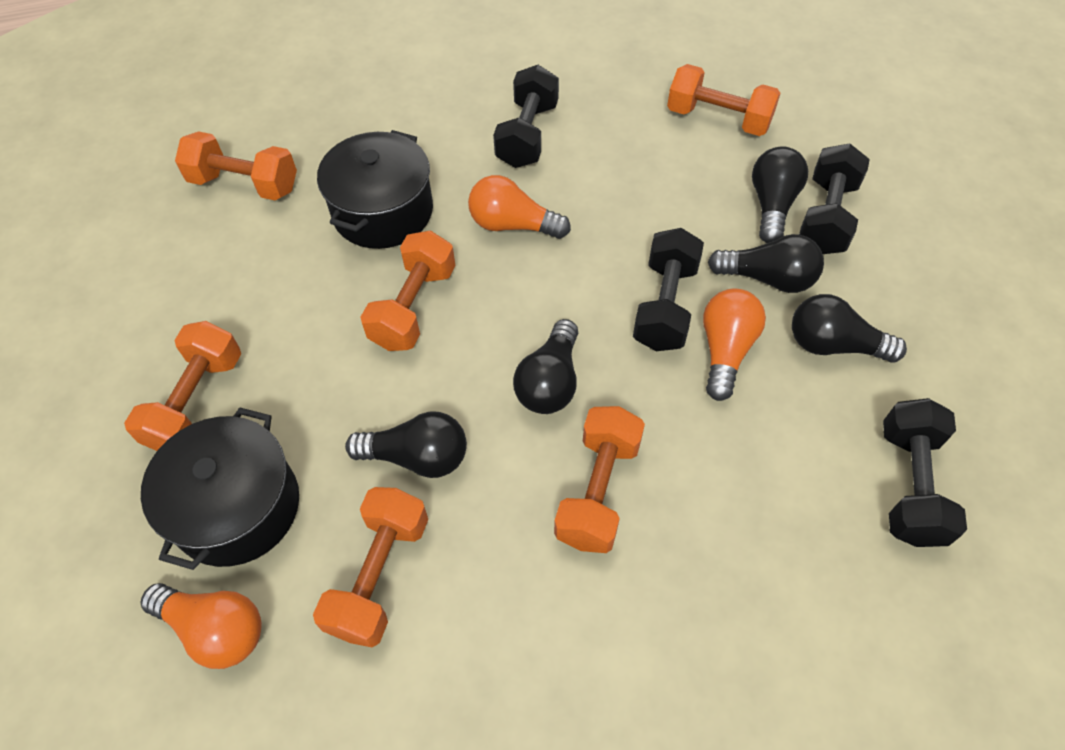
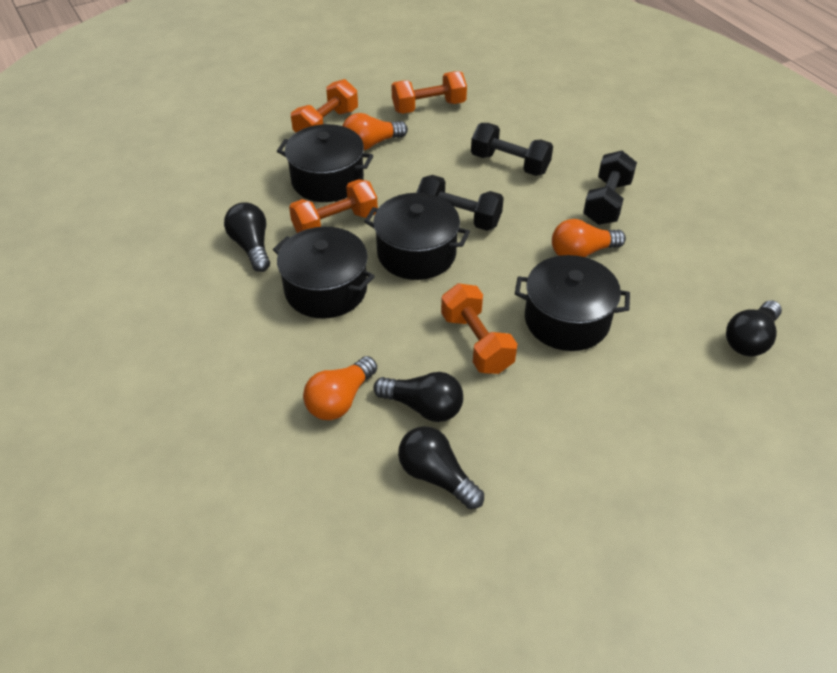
black dumbbell: [493,65,559,168] [633,228,704,351] [799,143,870,254] [883,398,967,547] = 4 -> [416,175,504,231] [471,123,553,176] [583,151,637,225] = 3
black light bulb: [345,412,467,478] [513,319,578,414] [708,234,824,293] [752,146,808,243] [792,294,907,363] = 5 -> [224,202,270,272] [374,372,463,422] [398,426,484,509] [726,300,782,356] = 4
black pot: [141,407,299,570] [317,130,433,249] = 2 -> [273,227,375,319] [277,124,373,202] [364,193,470,280] [515,255,630,351] = 4
orange dumbbell: [124,321,241,451] [175,131,297,201] [313,487,428,647] [360,231,456,351] [554,406,645,553] [667,64,780,136] = 6 -> [289,179,378,233] [291,79,358,132] [391,71,467,114] [441,283,517,374] = 4

